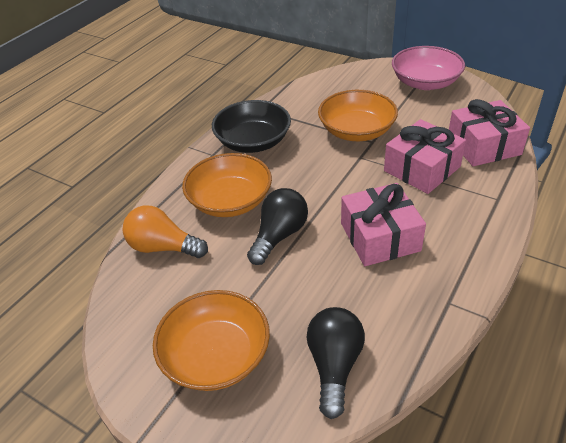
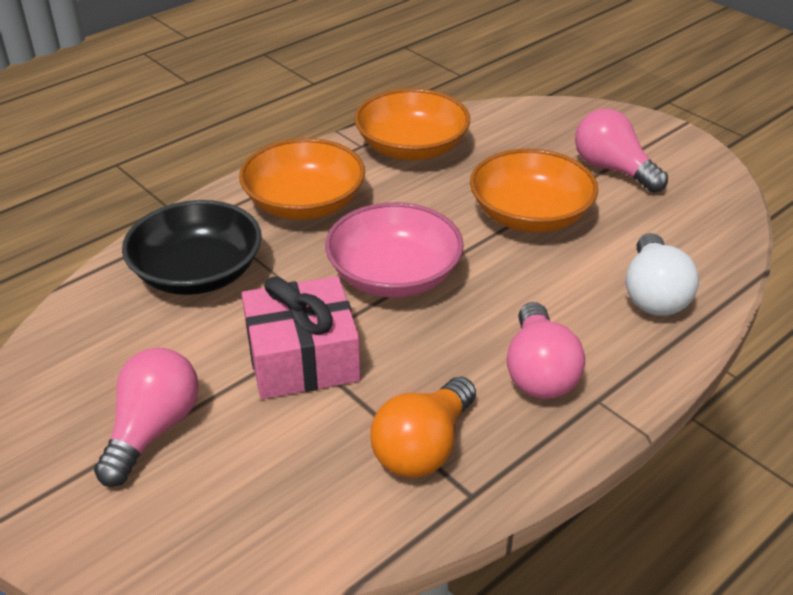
black light bulb: [247,188,308,265] [307,307,365,419] = 2 -> none = 0
pink gift: [341,183,426,266] [384,119,466,194] [449,99,530,166] = 3 -> [242,276,361,399] = 1
pink light bulb: none = 0 -> [94,348,199,487] [507,302,585,399] [575,109,668,193] = 3
white light bulb: none = 0 -> [626,233,699,316] = 1

